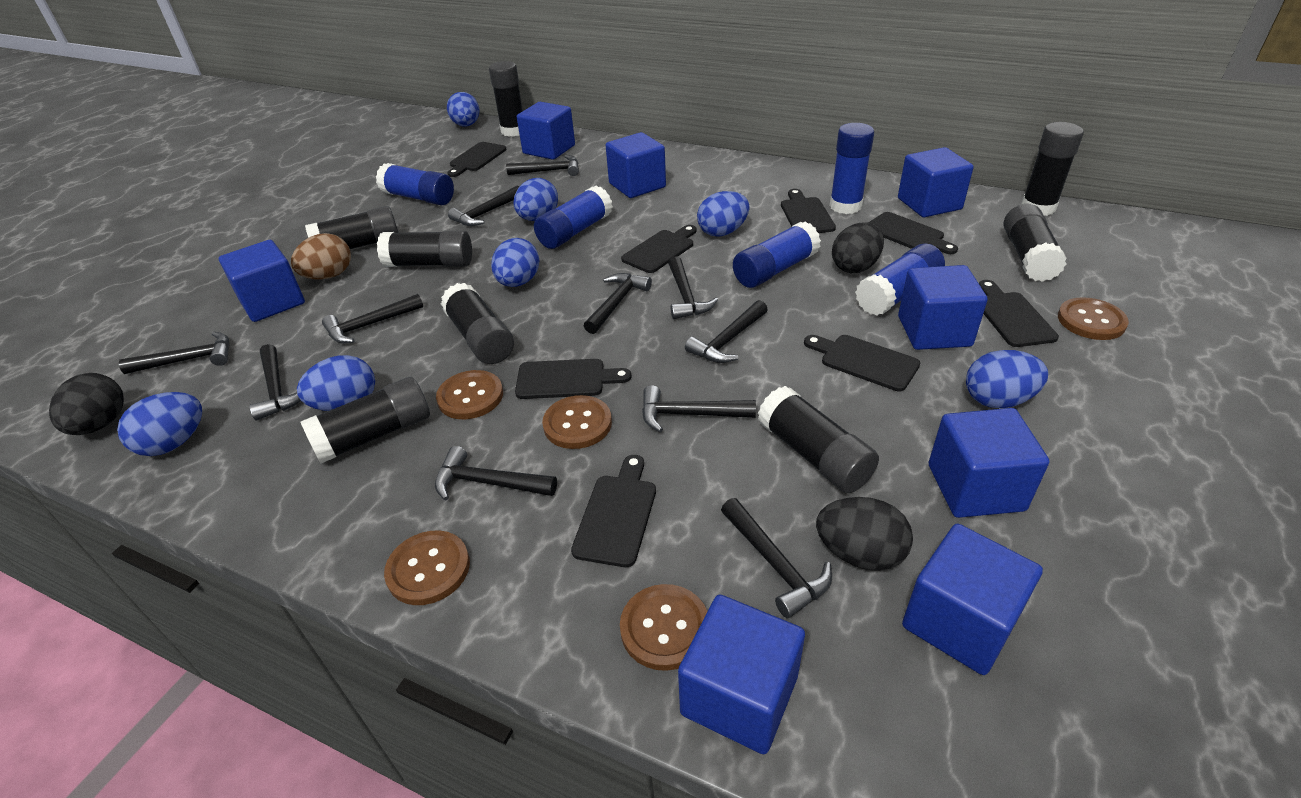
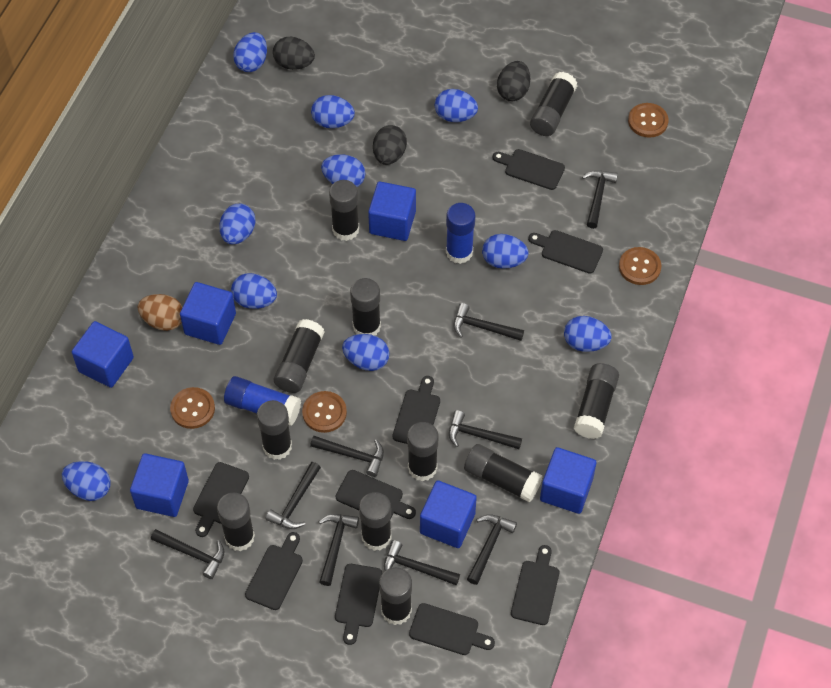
black cutting board: [447,142,506,177] [515,359,632,399] [571,455,656,567] [621,225,696,273] [781,189,836,233] [804,335,920,391] [868,212,958,254] [979,280,1059,347] = 8 -> [193,462,249,537] [245,532,303,610] [335,564,382,645] [336,470,416,519] [392,376,440,444] [409,603,495,655] [492,149,565,190] [511,545,559,625] [528,230,603,274] = 9
black glue stick: [300,377,430,464] [305,206,399,249] [377,231,472,267] [441,283,514,364] [489,61,523,137] [758,386,879,493] [1004,204,1067,282] [1021,122,1084,216] = 8 -> [217,493,255,551] [257,400,292,460] [274,319,324,393] [329,180,359,241] [350,278,381,336] [359,492,392,551] [379,567,412,625] [407,422,438,481] [464,444,543,503] [530,72,577,136] [574,363,619,439] = 11
black hammer: [119,332,229,374] [249,344,301,421] [322,294,423,344] [435,446,557,501] [448,186,519,226] [506,155,579,176] [584,273,652,334] [642,385,756,432] [668,256,718,319] [685,300,768,363] [721,498,832,618] = 11 -> [151,529,225,579] [265,462,321,529] [310,436,384,477] [319,514,359,586] [384,540,460,585] [449,410,522,449] [453,303,524,341] [467,514,517,585] [582,170,618,229] = 9
blue cube: [219,240,305,322] [517,102,575,160] [606,132,666,198] [678,595,805,754] [898,147,974,218] [898,265,988,350] [902,524,1043,675] [929,408,1049,518] = 8 -> [72,321,134,388] [130,453,189,517] [180,282,236,345] [368,182,416,241] [420,480,477,548] [540,447,597,514] = 6
blue egg: [117,392,202,456] [297,355,375,411] [447,92,480,126] [491,238,539,287] [513,178,558,221] [697,191,749,237] [966,350,1048,408] = 7 -> [62,461,110,501] [220,204,256,245] [231,273,277,309] [233,32,267,72] [311,95,355,128] [321,154,365,187] [342,334,390,371] [435,89,478,122] [482,234,528,269] [564,316,612,352] = 10
blue glue stick: [376,163,454,205] [534,185,613,249] [733,221,821,288] [829,123,874,214] [855,243,945,316] = 5 -> [224,376,301,426] [446,203,475,264] = 2
brown button: [384,531,470,605] [436,370,503,419] [542,395,612,449] [620,584,708,671] [1058,297,1129,340] = 5 -> [170,387,215,429] [302,391,347,433] [619,247,661,285] [628,103,669,138] = 4

